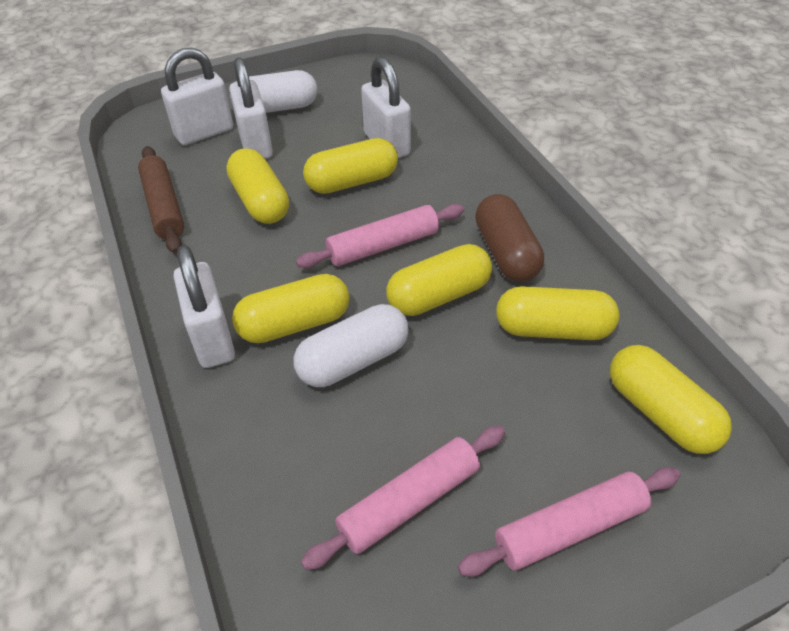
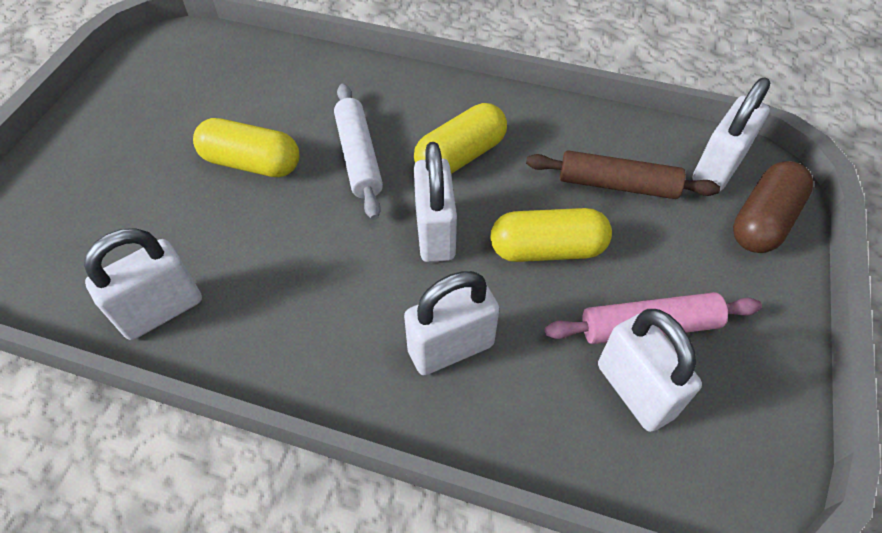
pink rolling pin: [296,204,464,268] [301,426,505,570] [457,467,681,576] = 3 -> [545,292,762,344] = 1
white capsule: [230,70,317,113] [294,304,409,387] = 2 -> none = 0
white padlock: [161,48,233,145] [174,245,235,368] [229,58,273,159] [361,57,411,158] = 4 -> [84,228,202,340] [404,271,499,375] [414,142,457,262] [598,309,702,432] [692,77,770,191] = 5
white rolling pin: none = 0 -> [334,83,383,220] = 1
yellow capsule: [226,148,289,224] [232,274,350,343] [303,138,398,194] [386,244,492,316] [496,286,620,340] [610,345,732,454] = 6 -> [193,118,299,177] [414,103,507,174] [490,208,612,262] = 3

